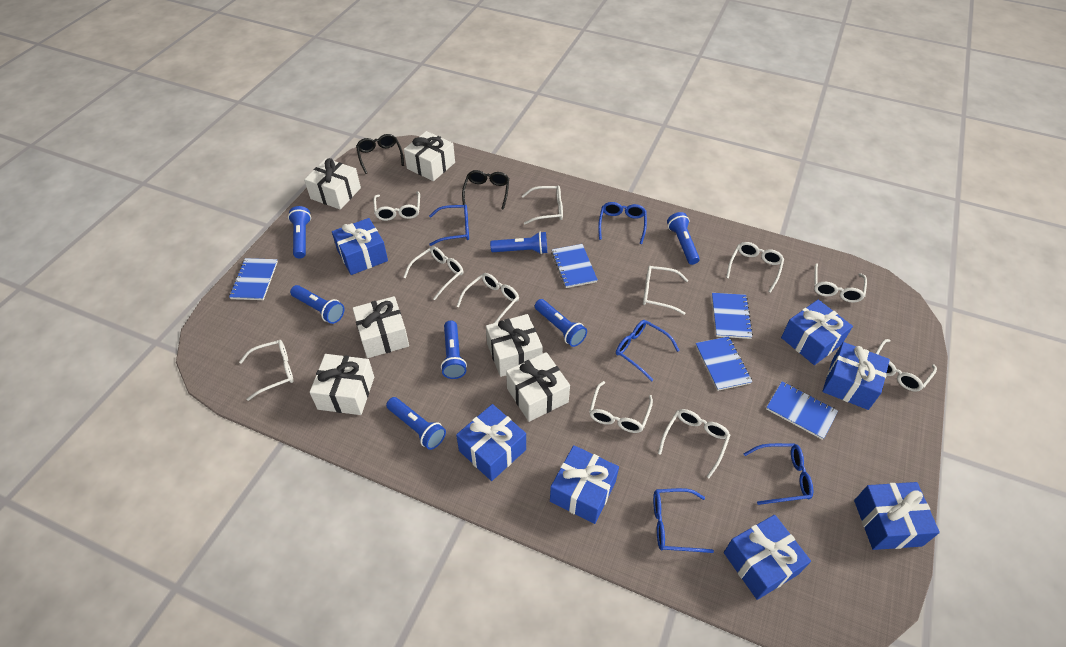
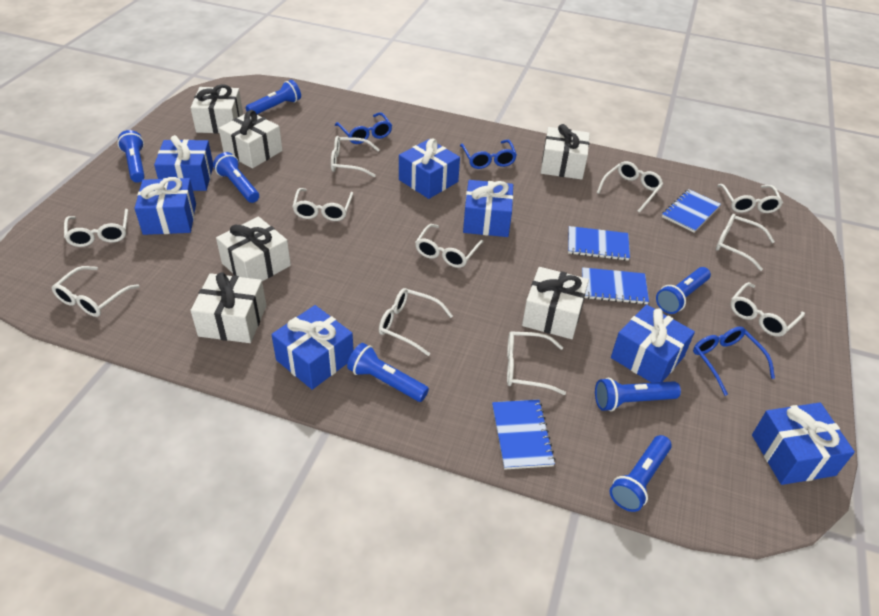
black glasses: [356,134,404,174] [462,170,509,210] = 2 -> none = 0
blue glasses: [429,205,469,246] [598,202,647,244] [616,320,680,381] [653,488,714,553] [744,443,813,505] = 5 -> [335,112,392,144] [460,140,517,169] [693,327,775,396] = 3
blue notebook: [229,258,278,300] [551,244,598,288] [695,336,753,391] [712,293,753,339] [766,382,838,440] = 5 -> [492,400,556,470] [568,226,630,261] [582,267,649,304] [662,189,721,232] = 4

